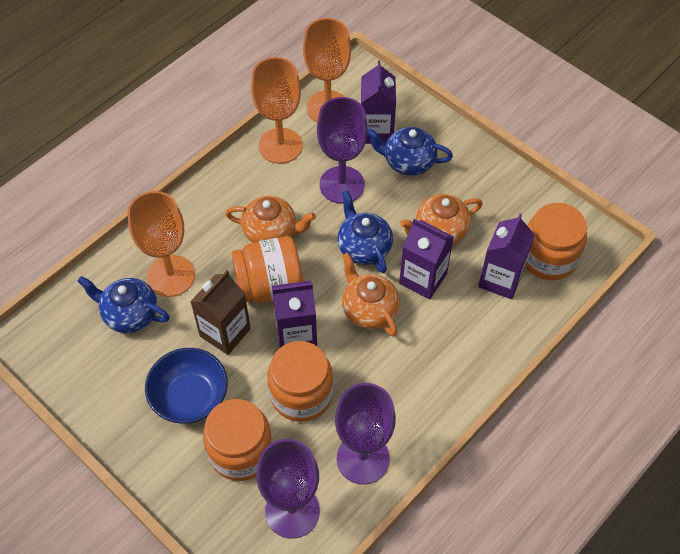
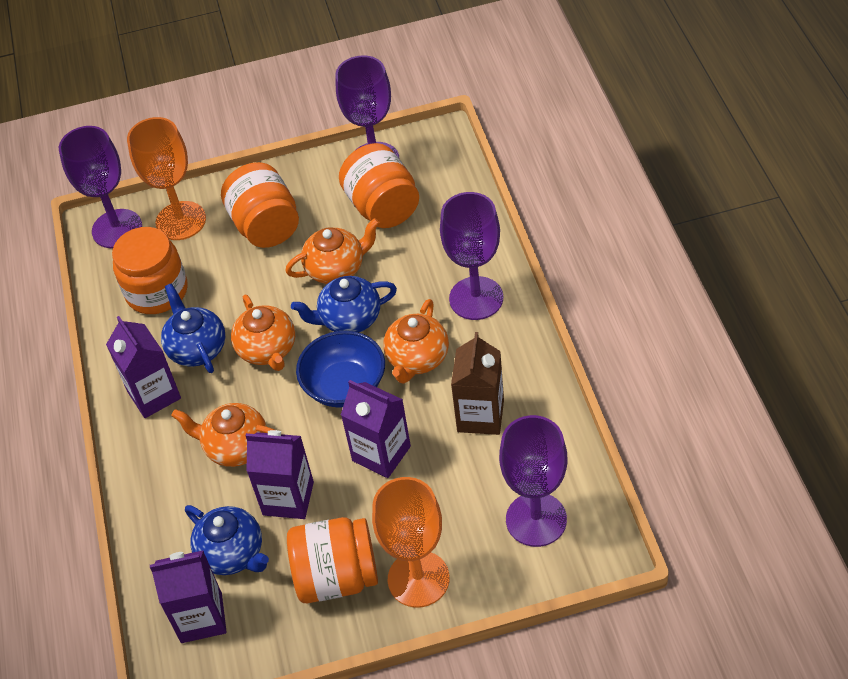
orange goblet: [128,191,195,297] [251,57,303,164] [303,18,351,122] = 3 -> [127,117,206,240] [372,477,450,608] = 2
orange teapot: [226,196,316,243] [342,253,400,337] [400,194,482,244] = 3 -> [171,403,275,467] [231,295,295,371] [285,218,380,284] [383,299,449,384] = 4
purple goblet: [256,439,320,539] [317,97,368,204] [335,383,396,484] = 3 -> [59,126,142,248] [335,55,399,158] [440,192,503,320] [499,415,567,547] = 4

